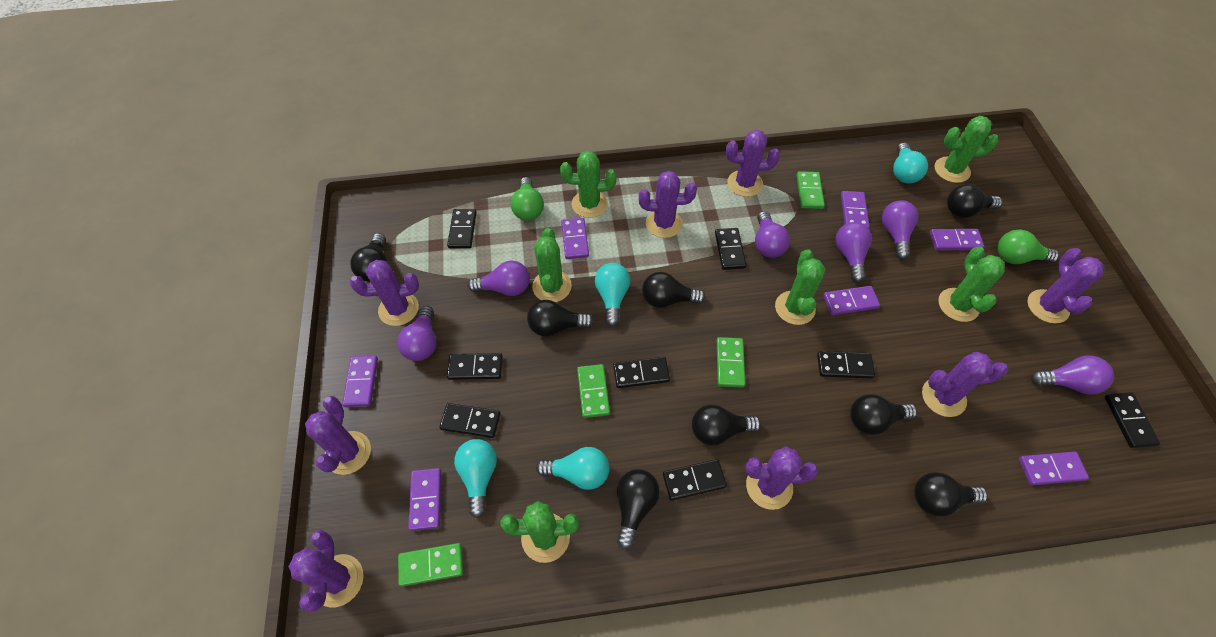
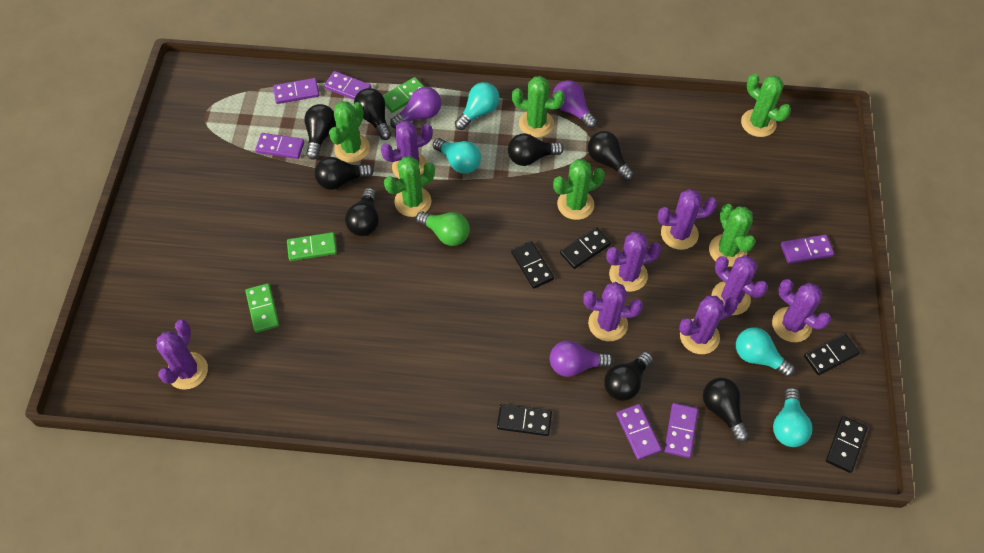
black domino: [439,403,501,438] [447,209,477,249] [447,353,503,380] [613,357,670,388] [663,459,727,501] [715,228,746,270] [817,351,875,379] [1105,392,1160,448] = 8 -> [497,404,552,436] [511,241,554,289] [560,227,611,269] [804,333,860,375] [826,416,868,473] = 5
green domino: [398,543,463,586] [577,364,610,418] [717,337,745,388] [797,171,825,209] = 4 -> [245,283,279,333] [287,232,337,261] [383,77,424,113] = 3
green light bulb: [511,177,544,221] [998,229,1059,264] = 2 -> [416,211,470,246] = 1
purple domino: [342,356,378,407] [408,468,441,531] [561,218,589,259] [823,286,880,315] [841,191,870,228] [930,229,984,250] [1019,451,1089,485] = 7 -> [255,133,305,159] [273,78,319,104] [324,71,372,99] [616,404,662,460] [664,403,698,458] [781,235,834,264] = 6
purple light bulb: [397,306,436,361] [468,260,530,296] [755,211,790,258] [836,222,872,283] [882,200,918,259] [1031,355,1114,395] = 6 -> [390,87,441,128] [550,340,613,377] [553,80,597,128] = 3

